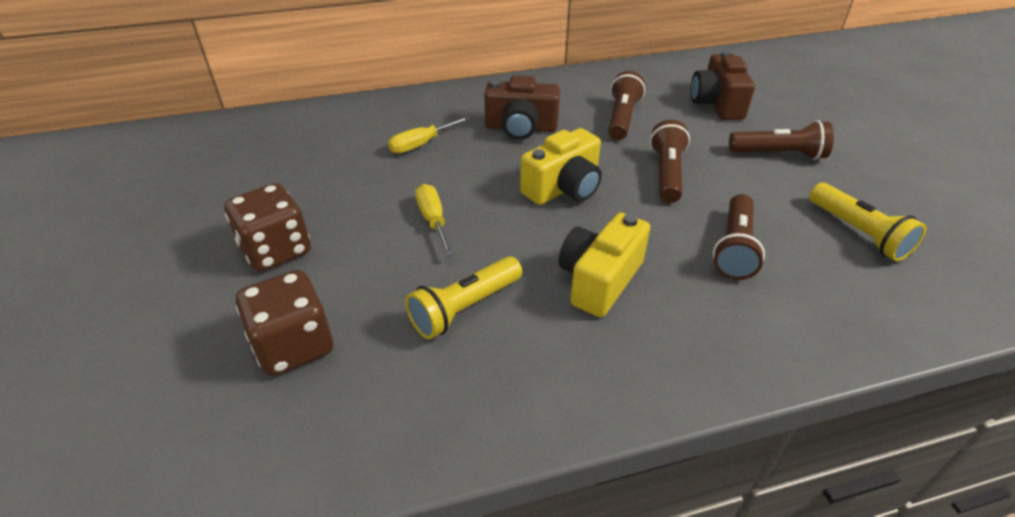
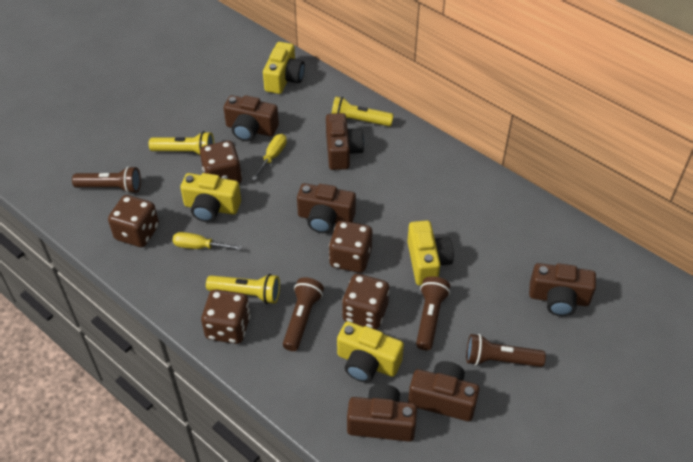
brown camera: [484,76,560,140] [690,51,755,120] = 2 -> [224,95,279,141] [297,183,356,233] [326,113,364,170] [347,384,417,442] [408,361,480,421] [529,263,596,316] = 6
brown dice: [224,183,311,272] [236,270,333,376] = 2 -> [108,195,159,247] [200,141,242,184] [201,290,250,344] [329,221,372,273] [342,274,389,330] = 5
yellow camera: [520,128,602,205] [559,212,650,317] = 2 -> [180,173,241,222] [263,42,305,94] [337,321,404,382] [407,220,454,286] = 4
yellow flashlight: [405,256,522,339] [809,183,926,261] = 2 -> [149,131,214,155] [206,274,280,304] [331,97,394,126] = 3

